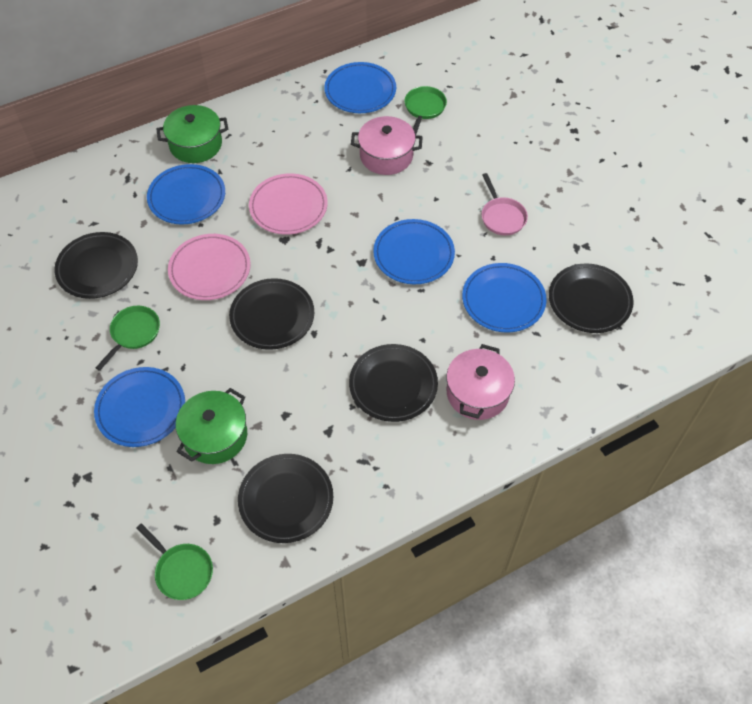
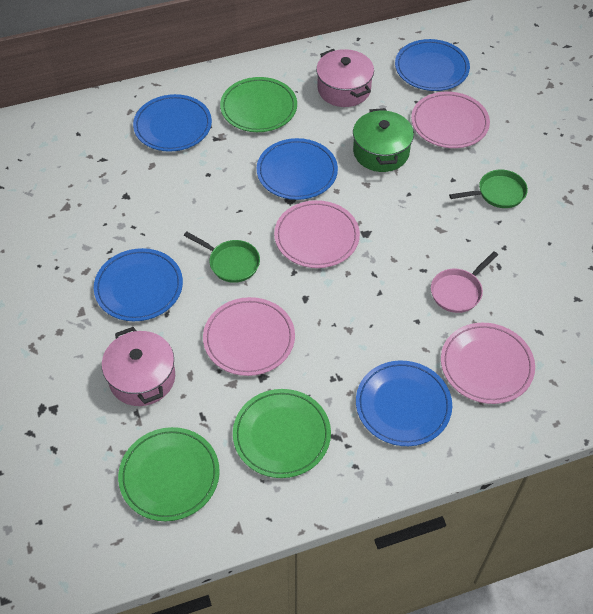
black plate: [54,232,138,299] [229,278,314,350] [238,454,333,543] [349,344,438,422] [549,264,634,333] = 5 -> none = 0
green pan: [96,306,160,371] [137,523,213,600] [405,86,447,135] = 3 -> [184,231,260,283] [449,170,528,208] = 2
green plate: none = 0 -> [118,427,220,521] [220,77,297,132] [233,389,331,478] = 3
green pot: [156,105,228,163] [176,388,247,464] = 2 -> [353,108,414,172] = 1
pink plate: [168,234,251,300] [249,173,328,235] = 2 -> [203,297,295,376] [274,200,360,268] [411,92,490,148] [441,323,535,404] = 4

